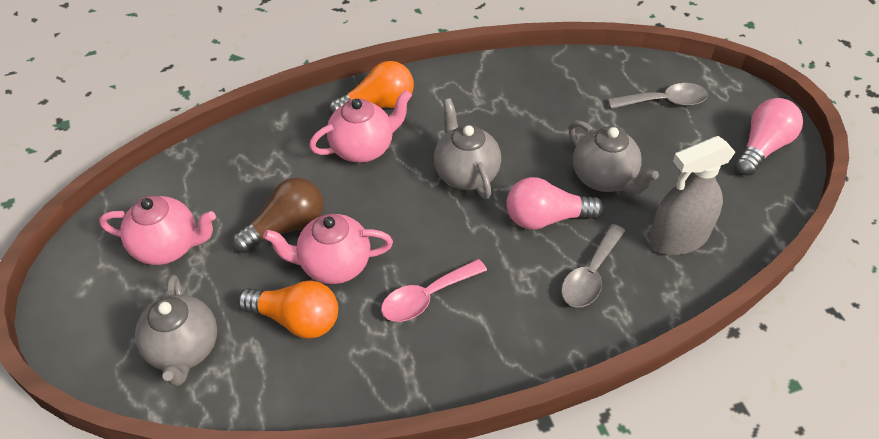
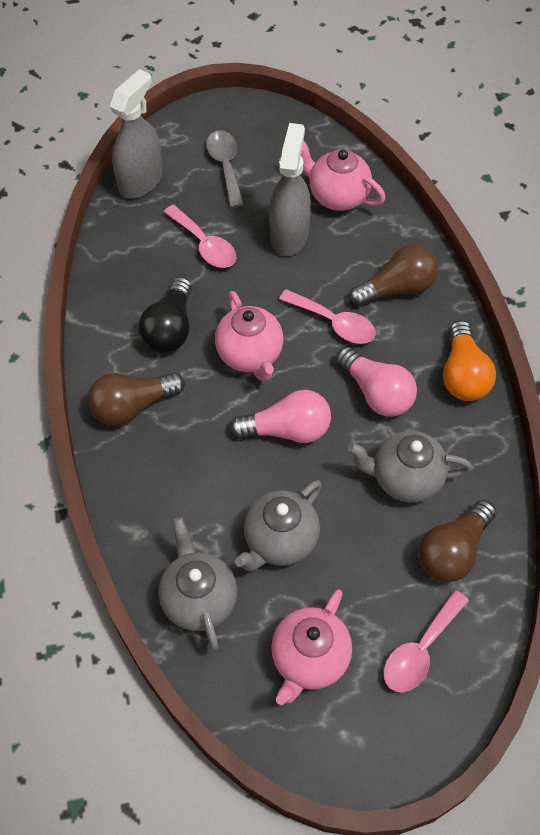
black light bulb: none = 0 -> [139,277,192,353] = 1
brown light bulb: [232,178,323,253] = 1 -> [88,372,185,426] [349,244,438,307] [418,500,496,582] = 3
grey spoon: [561,224,625,308] [608,83,708,109] = 2 -> [206,131,244,208] = 1
grey spray bottle: [649,136,736,255] = 1 -> [110,69,163,199] [269,123,311,256] = 2
orange light bulb: [237,281,338,339] [329,61,414,115] = 2 -> [443,320,496,401] = 1
pink spoon: [381,259,487,322] = 1 -> [164,205,236,268] [279,289,376,344] [384,590,469,692] = 3

